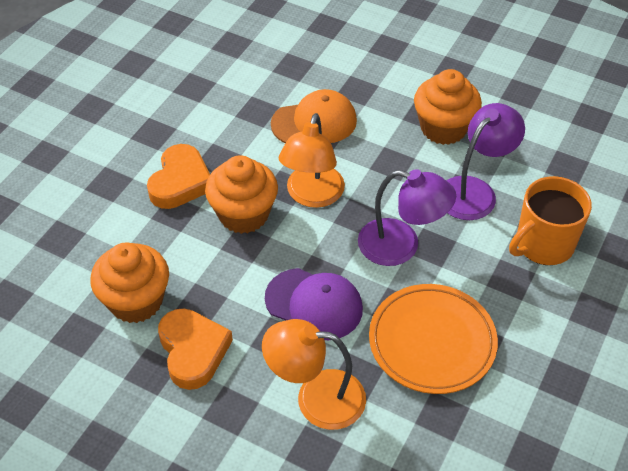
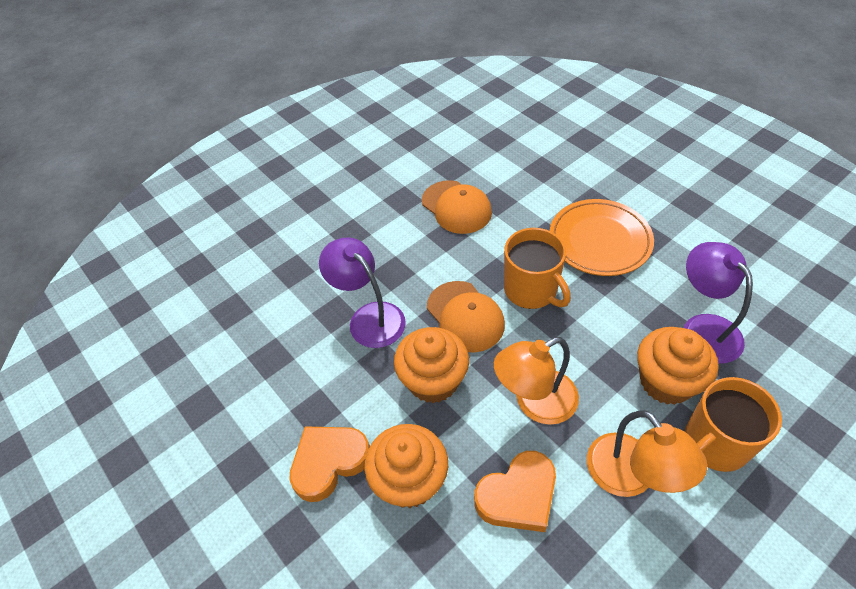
orange cap: [271,89,357,143] = 1 -> [422,180,492,234] [427,281,505,353] = 2
orange mug: [509,176,592,265] = 1 -> [504,228,571,309] [685,377,782,472] = 2
purple cap: [265,268,363,340] = 1 -> none = 0

